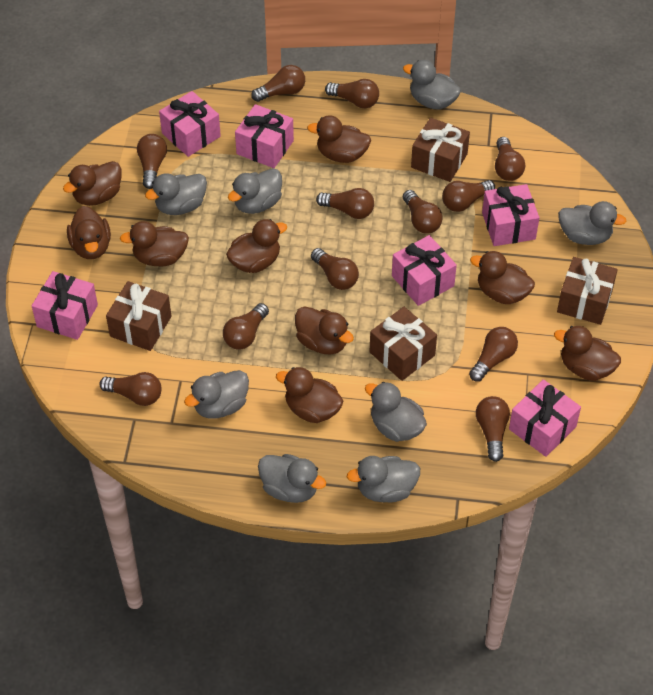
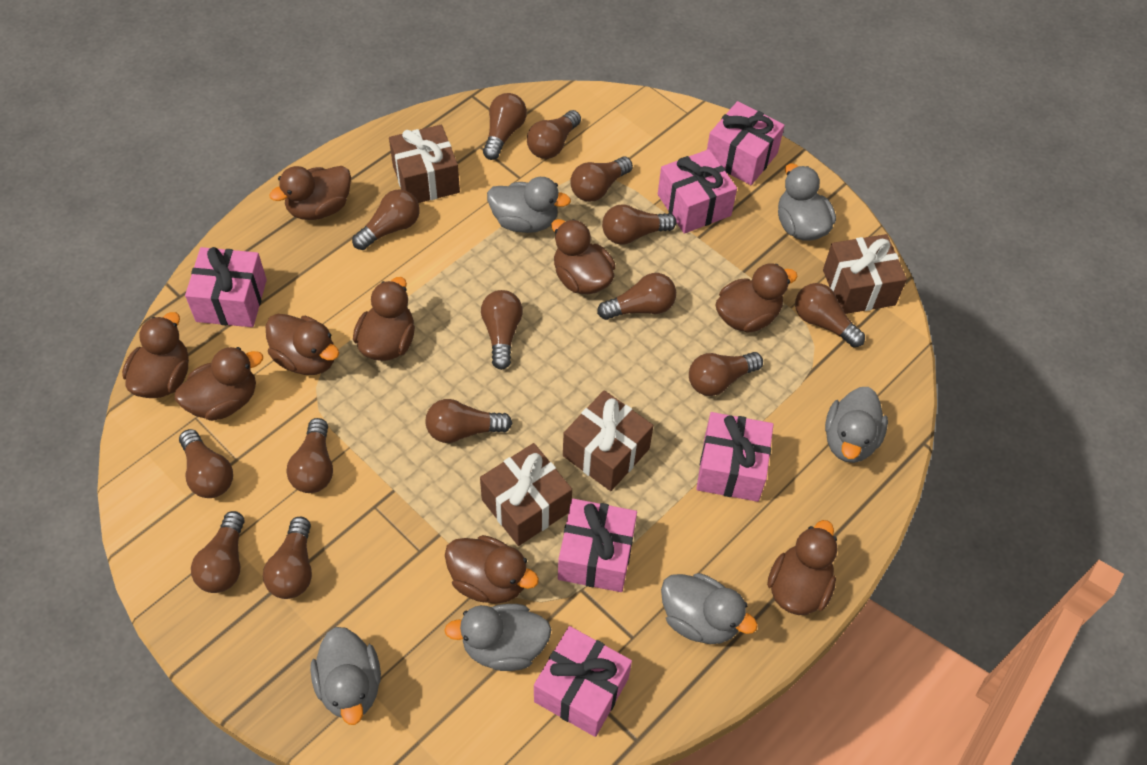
brown light bulb: [99,372,162,406] [137,134,167,189] [223,303,269,349] [251,65,305,102] [311,248,359,290] [316,188,374,219] [325,79,379,108] [403,190,443,234] [442,180,495,212] [469,327,518,382] [476,396,510,462] [495,137,525,181] = 12 -> [179,429,233,498] [191,511,244,593] [263,517,312,599] [287,418,333,493] [352,189,420,250] [426,399,512,443] [481,290,523,370] [483,93,527,160] [527,110,581,159] [570,157,633,202] [597,273,676,320] [602,204,676,245] [689,352,763,396] [795,283,865,347] = 14
grey duck: [145,173,207,215] [184,370,249,419] [228,168,282,214] [258,454,326,503] [347,456,420,502] [365,382,427,442] [403,60,461,110] [558,201,626,245] = 8 -> [310,627,381,725] [444,604,552,671] [487,177,571,233] [661,573,758,644] [778,164,836,240] [825,387,888,463] = 6

